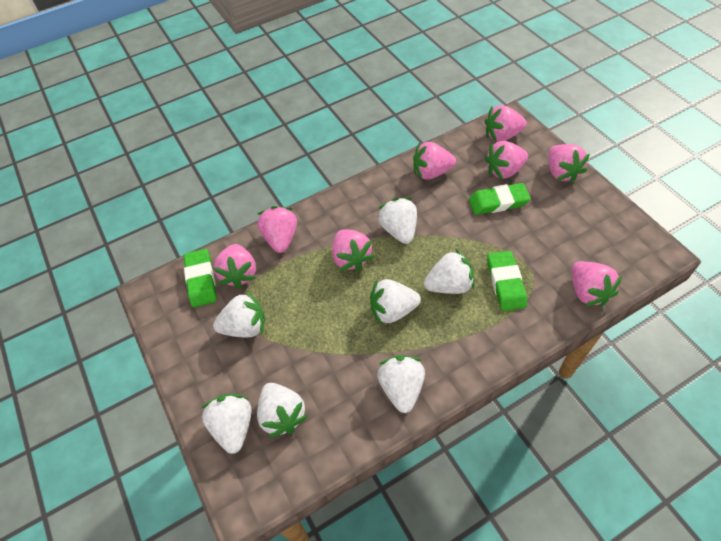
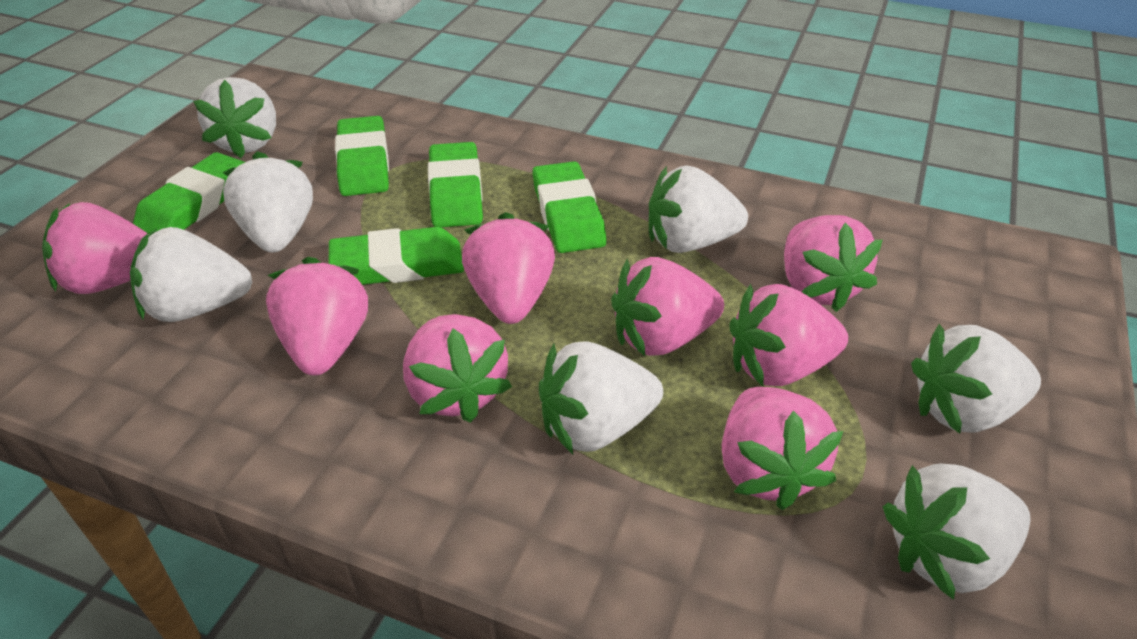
green eraser: [184,249,217,307] [469,183,531,215] [487,251,527,311] = 3 -> [133,152,245,234] [329,227,464,285] [335,116,389,196] [428,142,483,227] [532,161,606,253] = 5

